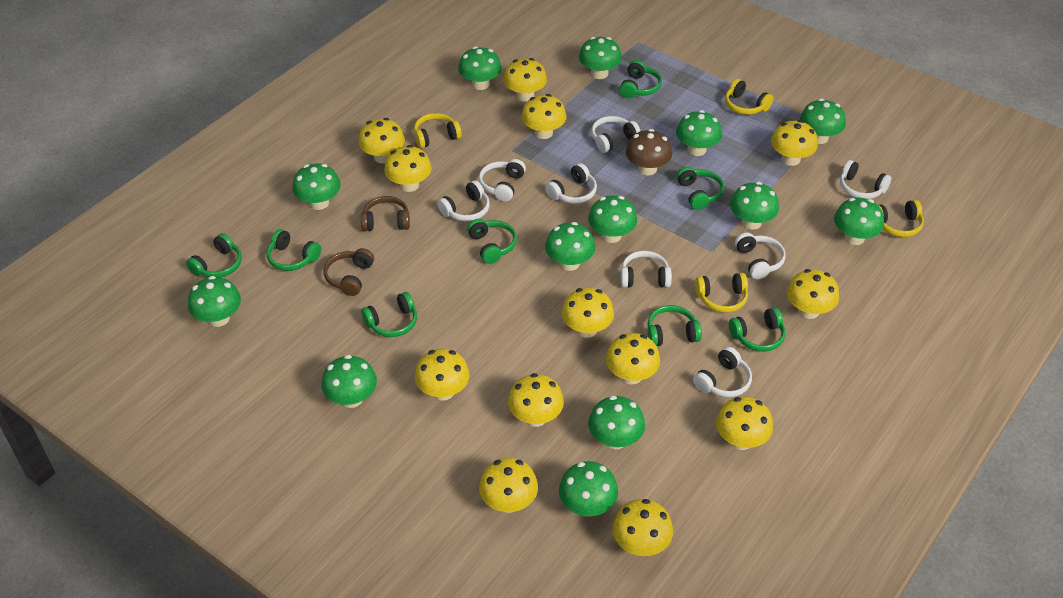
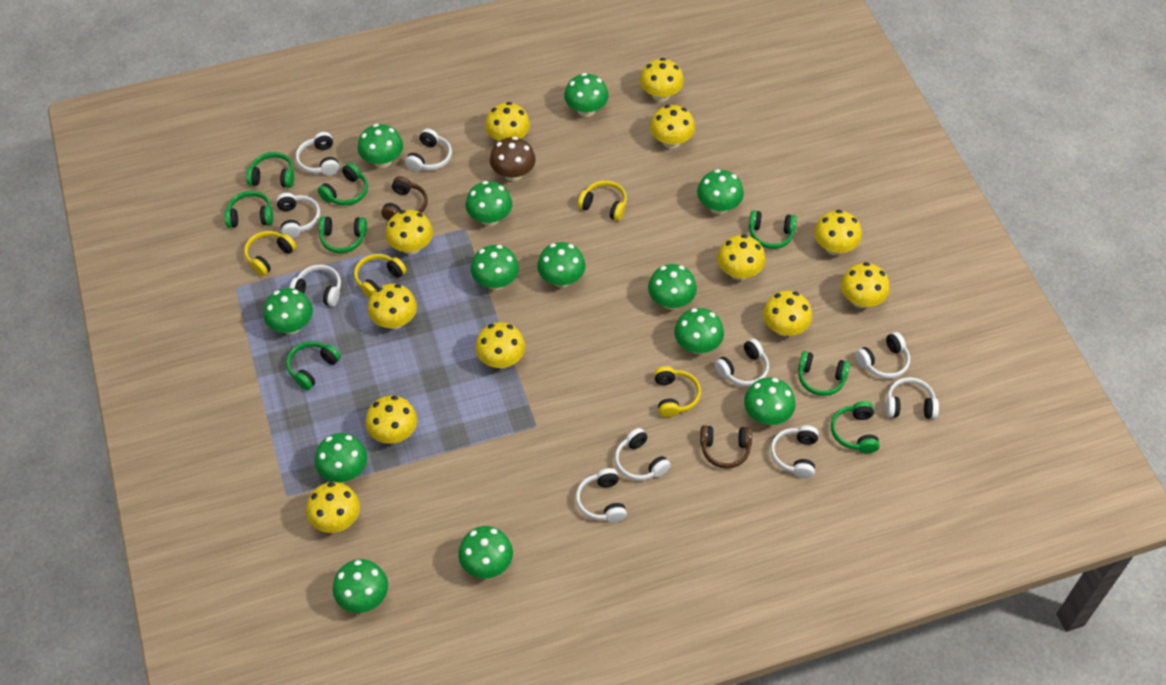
white headphones: [437,180,490,221] [479,159,526,202] [545,163,597,204] [591,116,640,153] [621,251,672,288] [693,347,752,397] [735,233,786,279] [840,160,891,199] = 8 -> [276,193,320,238] [289,264,341,306] [296,132,340,176] [405,128,452,172] [576,468,627,522] [615,428,671,481] [714,338,769,386] [771,425,819,478] [855,332,910,379] [886,377,939,419] = 10
yellow mushroom: [359,118,405,163] [384,145,432,192] [415,349,470,401] [479,458,538,513] [503,58,547,102] [508,373,564,427] [521,94,566,139] [561,287,614,338] [606,333,660,384] [612,499,673,556] [716,397,773,450] [771,120,818,166] [787,269,839,319] = 13 -> [306,482,360,533] [366,395,417,444] [368,284,417,329] [385,210,433,255] [475,322,525,369] [485,102,530,141] [640,58,684,102] [650,105,695,149] [717,235,765,280] [763,291,812,336] [814,210,862,255] [841,262,890,308] = 12

